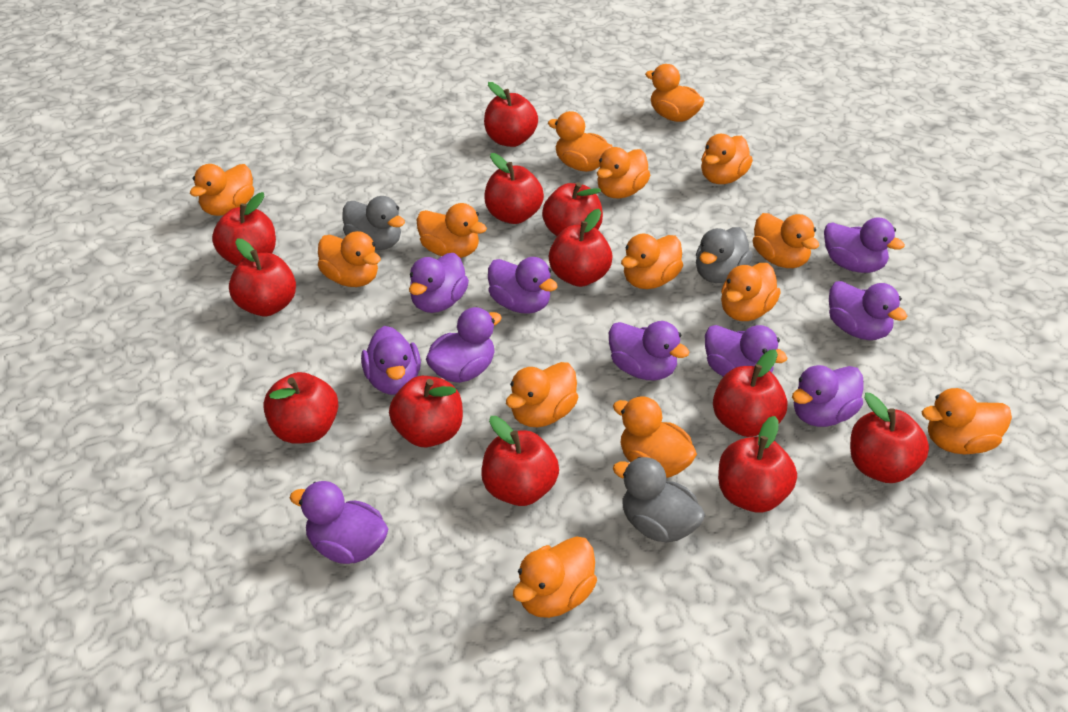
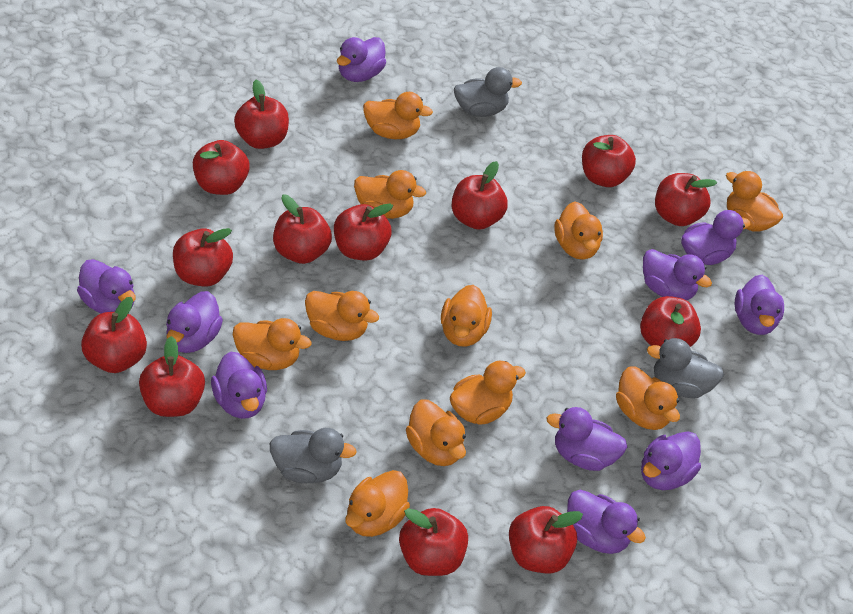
orange duck: [190,164,254,216] [318,231,381,287] [416,203,487,258] [506,362,578,427] [513,536,597,618] [548,111,613,172] [597,147,650,198] [613,396,697,478] [621,234,683,289] [645,64,704,122] [701,134,753,184] [721,263,781,321] [753,213,819,268] [922,388,1012,454] = 14 -> [233,318,311,370] [305,291,379,341] [345,470,410,537] [354,170,426,219] [363,92,433,139] [406,399,466,466] [441,285,492,347] [450,361,526,425] [554,202,603,260] [616,366,680,430] [726,171,783,231] = 11
red apple: [212,192,276,266] [229,238,296,316] [263,372,338,444] [389,376,463,447] [482,416,559,506] [484,82,538,147] [484,153,544,224] [542,182,603,236] [549,209,613,287] [713,349,787,437] [718,416,797,513] [850,393,929,483] = 12 -> [81,297,147,373] [139,336,205,417] [173,228,233,287] [193,140,250,195] [234,79,289,149] [273,194,332,264] [334,203,393,261] [399,508,468,576] [452,161,508,230] [509,506,583,574] [582,135,636,187] [640,296,701,347] [655,173,717,226] = 13

